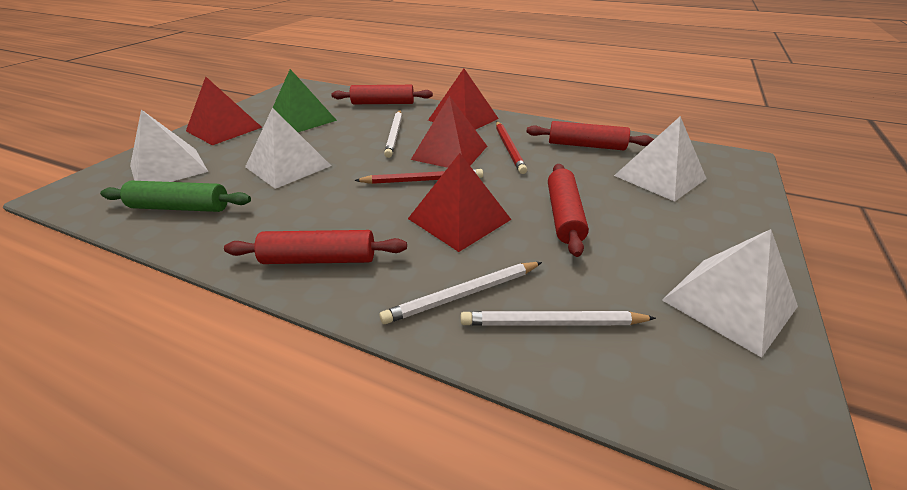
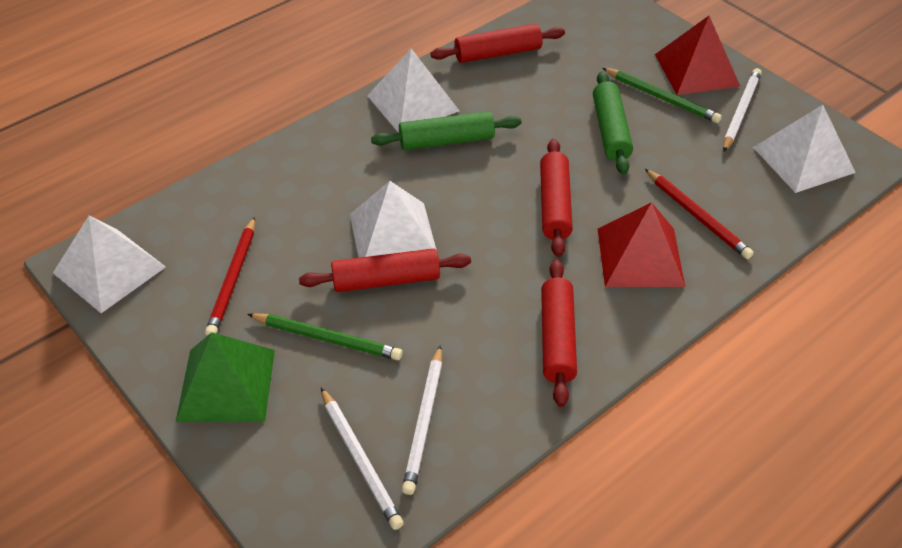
green pencil: none = 0 -> [247,313,402,360] [602,68,722,123] = 2
green rolling pin: [100,181,251,212] = 1 -> [371,111,521,150] [593,71,633,175] = 2
red pyramid: [186,77,262,145] [408,153,511,252] [411,96,487,168] [428,68,499,130] = 4 -> [598,202,685,287] [655,16,740,95] = 2

